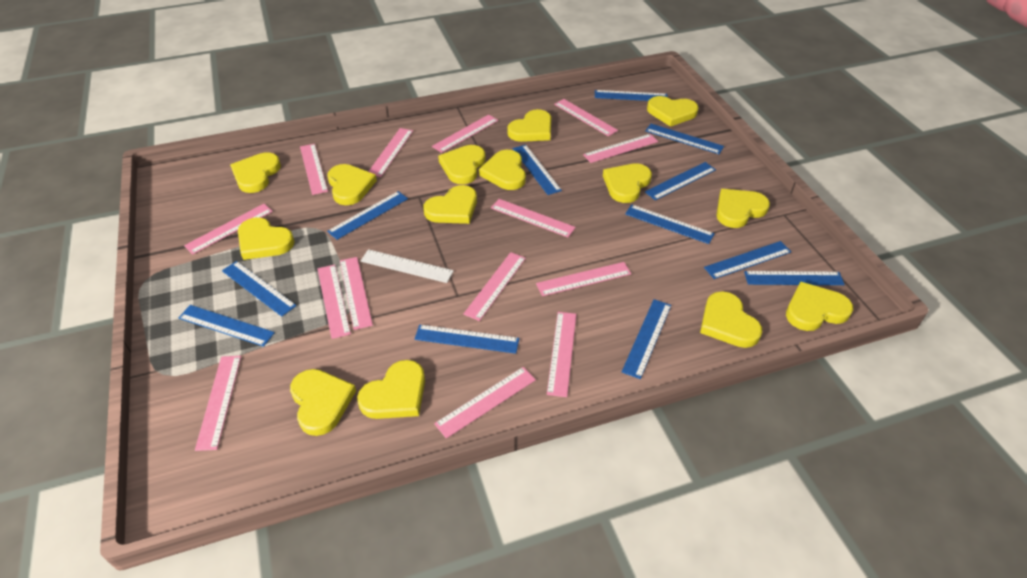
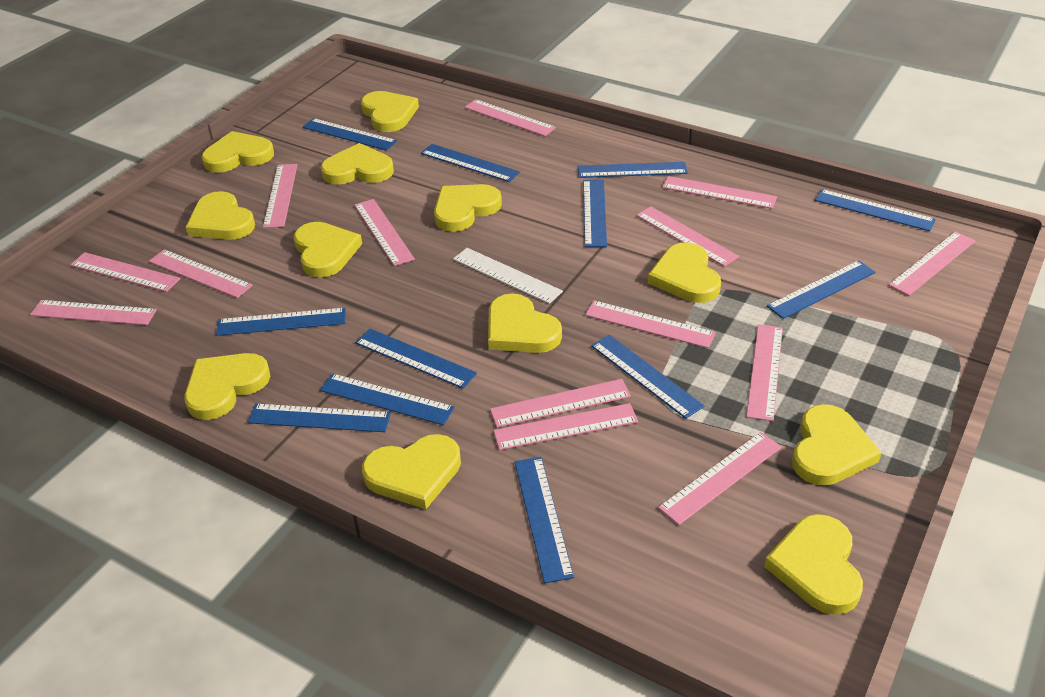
yellow heart: [230,152,281,193] [238,217,295,260] [290,369,356,436] [327,164,377,205] [357,360,425,419] [423,185,477,224] [438,145,486,184] [479,150,526,190] [507,109,551,142] [603,163,652,203] [647,96,698,127] [700,291,762,348] [716,189,770,228] [786,282,853,331] = 14 -> [184,353,271,420] [186,191,255,240] [201,131,274,173] [294,222,362,278] [321,143,394,185] [361,91,419,132] [362,434,461,509] [434,184,502,232] [488,293,562,353] [648,242,721,303] [764,514,863,615] [792,404,882,486] = 12

